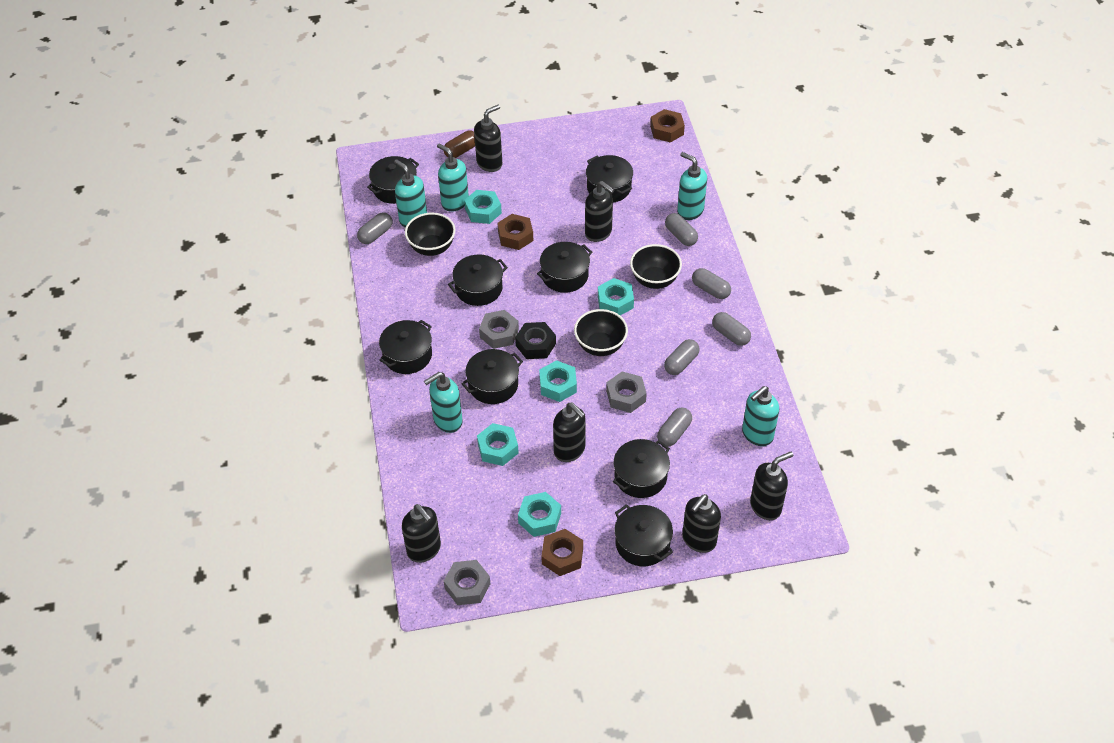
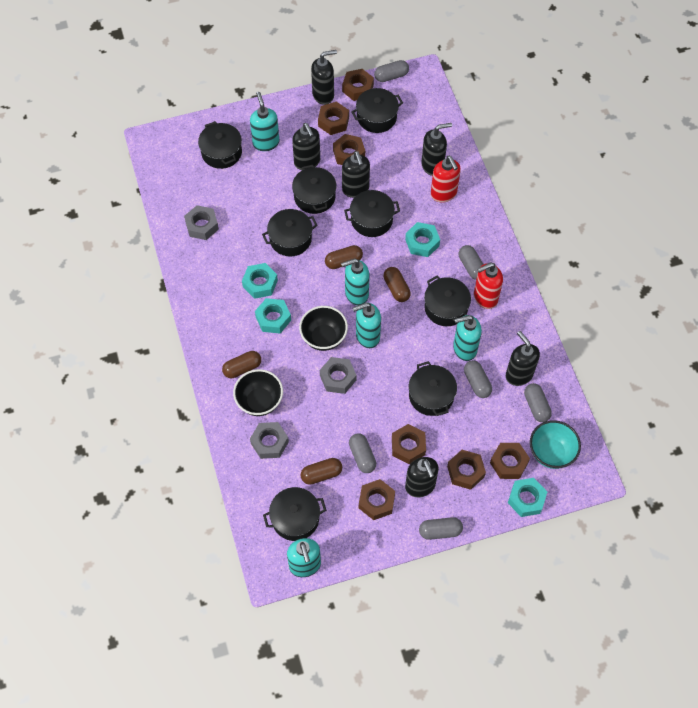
black bowl: [405,213,455,256] [574,309,628,356] [630,244,682,289] = 3 -> [233,369,283,416] [299,306,348,351] = 2
black nut: [515,322,556,359] = 1 -> none = 0
brown capsule: [444,130,475,158] = 1 -> [222,351,261,378] [301,458,342,485] [325,245,363,269] [383,267,411,302] = 4
brown nut: [497,214,533,250] [541,529,583,576] [650,109,685,143] = 3 -> [318,102,349,135] [333,134,365,165] [342,69,374,101] [359,479,395,520] [392,424,426,464] [447,450,486,490] [490,443,530,479] = 7
red soap dispenser: none = 0 -> [431,156,461,202] [474,262,503,309] = 2
turquoise bowl: none = 0 -> [530,420,581,469] = 1
turquoise nut: [464,190,502,224] [477,423,519,466] [518,492,561,537] [539,360,577,402] [598,278,634,315] = 5 -> [242,263,278,299] [255,298,291,333] [405,222,440,257] [508,478,547,517] = 4

